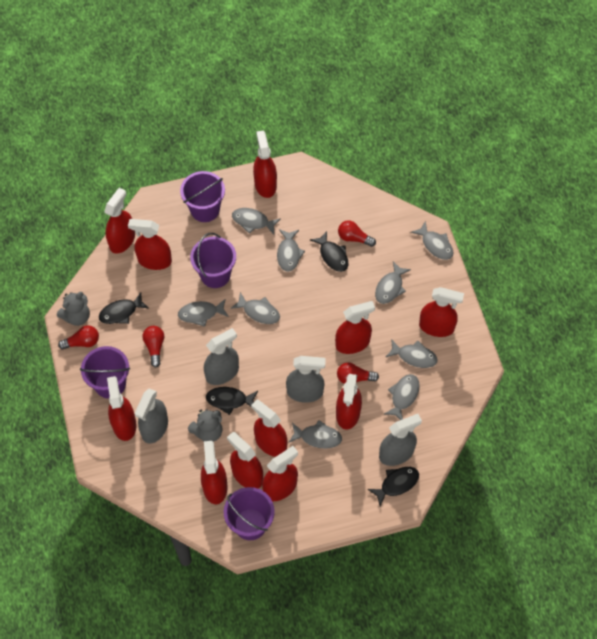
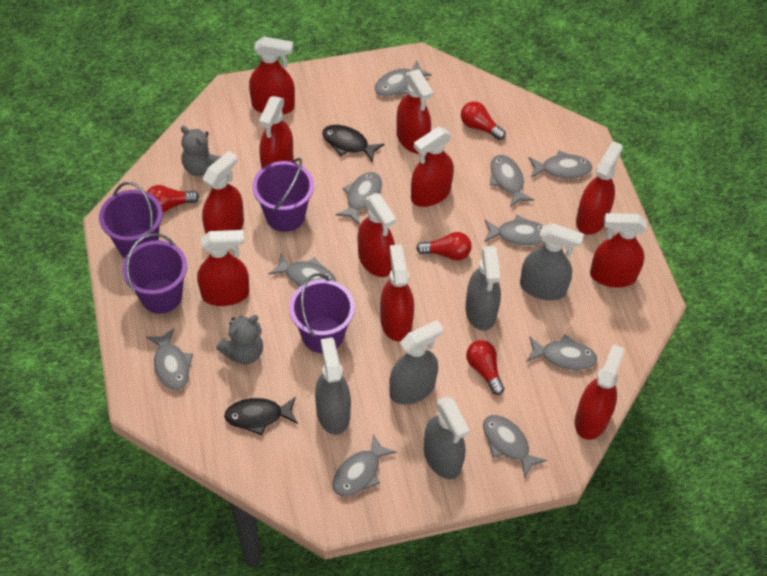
black fish: [99,292,149,324] [206,387,258,415] [310,231,348,272] [368,467,419,506] = 4 -> [224,397,298,436] [322,125,384,163] = 2
grey fish: [178,298,229,327] [230,292,280,324] [232,208,281,234] [277,229,305,272] [289,420,342,449] [375,261,411,304] [384,374,420,420] [386,339,438,368] [411,221,453,260] = 9 -> [146,328,193,390] [269,253,336,286] [333,434,396,496] [336,172,382,225] [375,61,432,96] [483,415,547,478] [484,215,544,246] [490,155,534,207] [526,335,597,370] [528,150,592,179] = 10
grey spray bottle: [135,389,168,444] [204,328,239,385] [286,356,326,403] [379,414,422,466] = 4 -> [315,338,351,435] [389,320,444,405] [424,396,470,479] [465,246,501,331] [520,223,584,301] = 5

